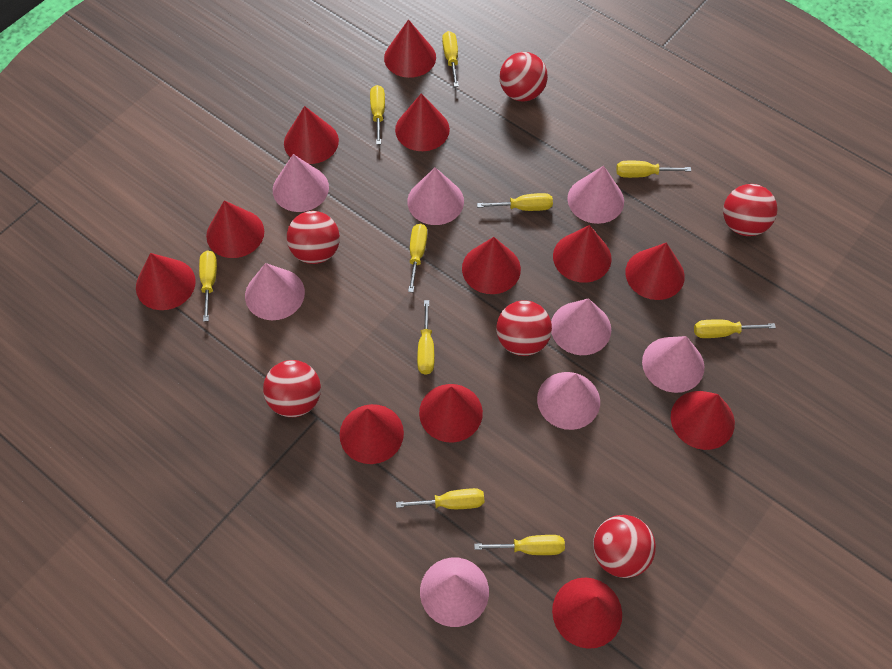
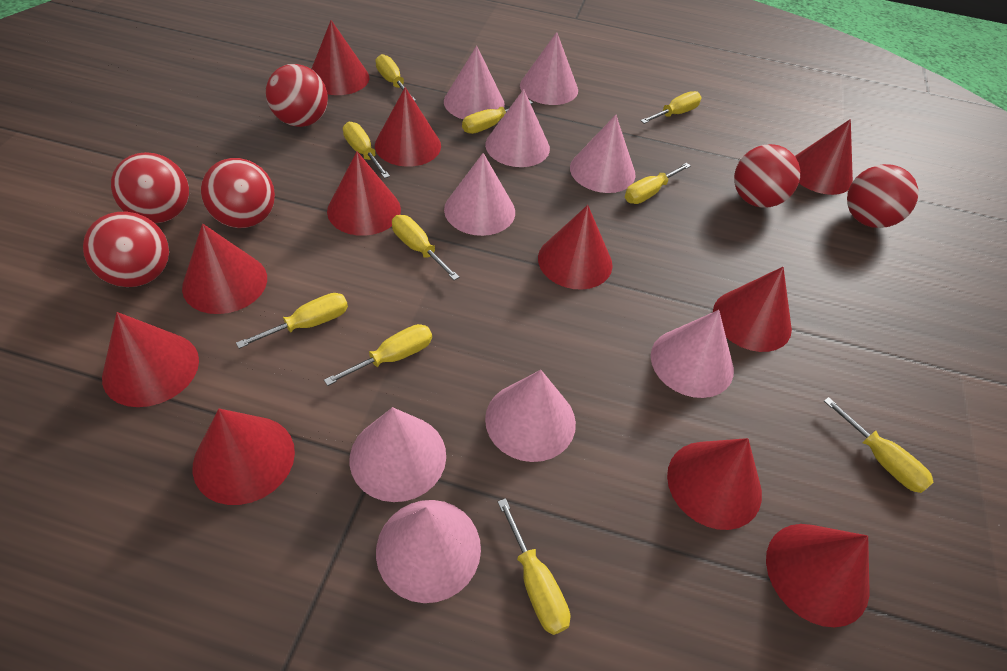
pink cone: [245,263,305,320] [273,154,329,212] [407,167,464,225] [420,558,489,627] [537,372,600,430] [551,298,611,355] [567,166,624,224] [642,336,704,393] = 8 -> [349,407,446,502] [376,500,481,603] [444,46,505,119] [444,153,515,236] [485,89,550,167] [485,370,576,462] [520,32,578,105] [570,115,636,193] [651,310,734,398] = 9
red cone: [136,253,196,310] [206,200,264,258] [284,106,339,164] [340,404,404,464] [384,19,436,78] [395,93,450,151] [419,384,483,443] [462,237,521,294] [552,578,622,649] [553,225,612,283] [625,243,685,300] [671,391,735,450] = 12 -> [102,312,199,407] [182,224,267,314] [193,409,295,505] [311,20,369,95] [327,151,401,236] [375,87,441,167] [538,205,613,290] [667,438,762,530] [713,267,792,352] [766,524,870,627] [795,119,853,195] = 11

